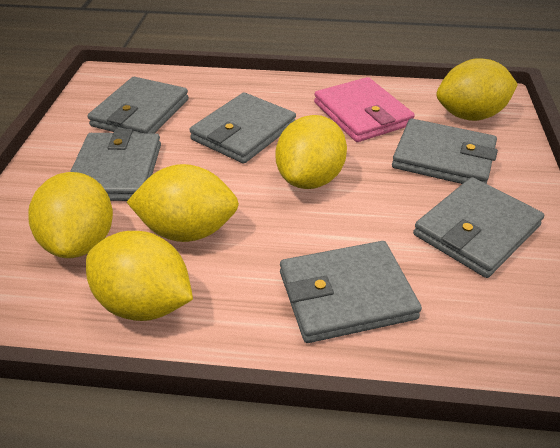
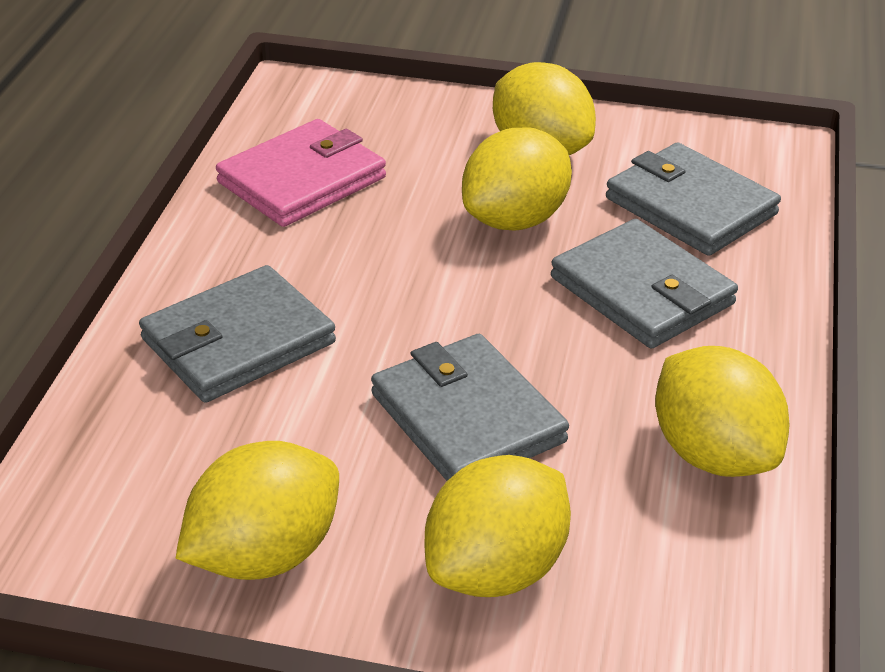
grey wallet: [70,129,161,201] [87,77,189,133] [190,93,296,164] [280,241,422,343] [392,118,498,184] [413,177,544,278] = 6 -> [139,265,336,403] [371,334,569,481] [551,219,738,349] [606,142,781,256] = 4

